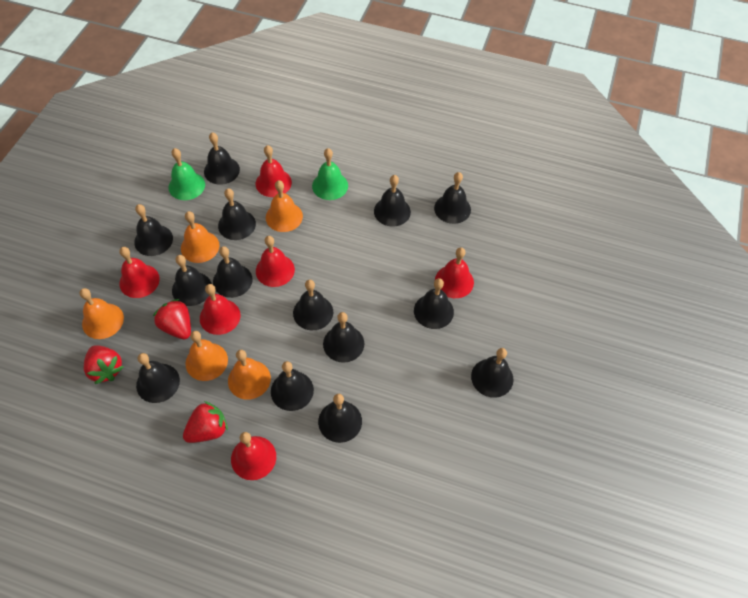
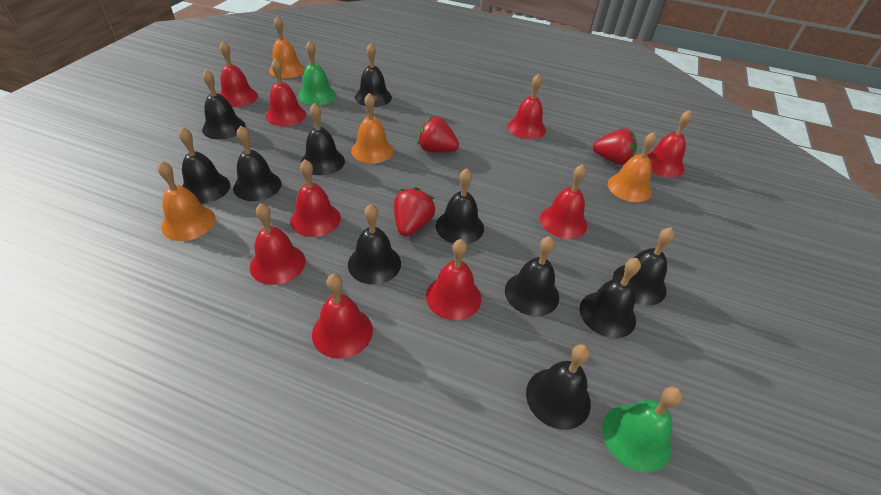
black bell: [134,204,173,256] [136,353,180,403] [172,255,212,306] [204,132,240,185] [213,246,253,298] [218,188,256,240] [271,361,314,411] [293,280,333,330] [318,394,362,443] [323,312,364,363] [374,175,411,227] [414,278,454,329] [434,172,471,224] [471,348,513,398] = 14 -> [179,127,230,204] [202,69,245,140] [233,126,281,201] [301,103,345,175] [348,204,401,284] [355,43,392,107] [436,168,484,244] [505,236,559,316] [526,344,591,430] [579,258,641,338] [613,227,675,305] = 11
orange bell: [79,288,124,339] [181,211,219,263] [186,331,228,381] [228,350,271,400] [266,180,303,232] = 5 -> [158,161,216,241] [269,16,305,78] [351,93,393,163] [608,132,657,202] = 4
red bell: [119,247,160,298] [200,284,240,335] [231,432,276,480] [256,145,292,197] [256,236,295,287] [435,247,474,298] = 6 -> [220,41,258,107] [250,203,306,285] [266,59,306,126] [290,159,341,237] [312,274,373,359] [426,239,481,320] [508,74,546,139] [540,164,587,239] [647,110,692,178] = 9

